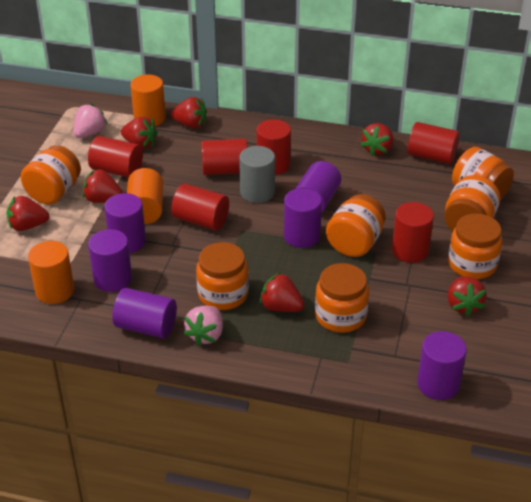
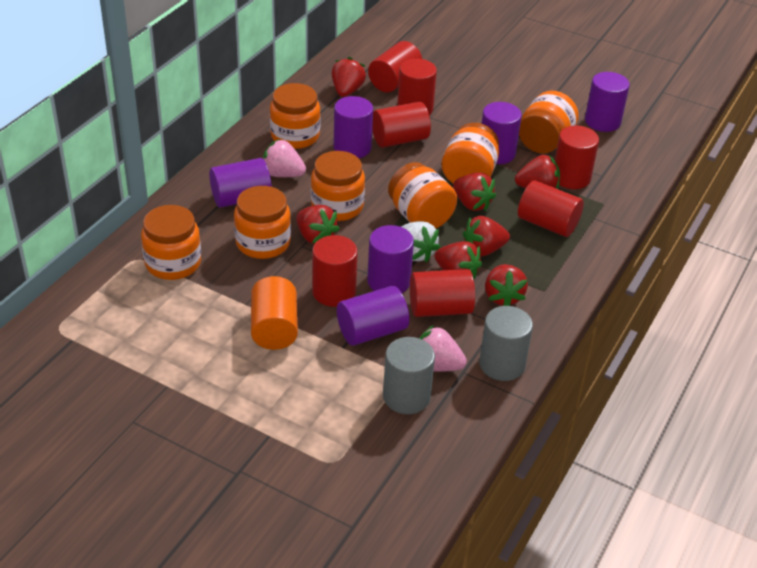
grey cylinder: [239,146,275,203] = 1 -> [383,337,435,414] [479,306,533,381] = 2
orange cylinder: [28,241,74,304] [127,168,163,224] [130,75,166,126] = 3 -> [251,276,298,350] = 1
red cylinder: [88,136,143,177] [171,183,229,230] [201,138,248,175] [256,119,291,175] [392,202,434,263] [408,122,460,164] = 6 -> [312,235,358,307] [368,41,422,93] [372,102,431,148] [397,59,437,115] [410,269,475,317] [518,180,584,237] [555,126,599,189] = 7
white strawberry: none = 0 -> [401,221,440,263] = 1

